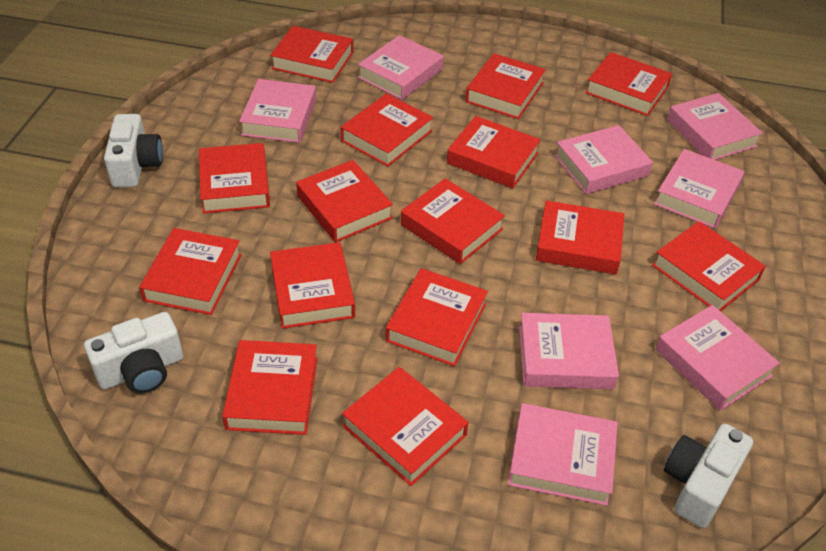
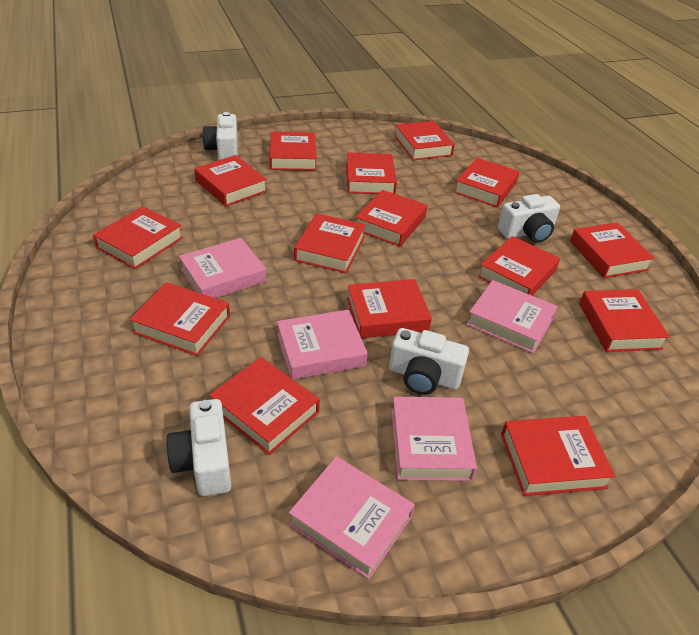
pink book: [239,79,316,143] [358,35,444,100] [508,403,618,506] [519,313,619,389] [554,125,653,194] [654,149,744,229] [655,305,780,411] [667,93,763,160] = 8 -> [179,238,266,298] [277,310,368,380] [289,457,415,579] [391,396,477,481] [466,280,558,353] = 5
white camera: [84,312,183,393] [104,114,163,187] [664,424,753,528] = 3 -> [166,399,231,496] [202,112,238,160] [389,328,469,395] [498,194,560,243] = 4

